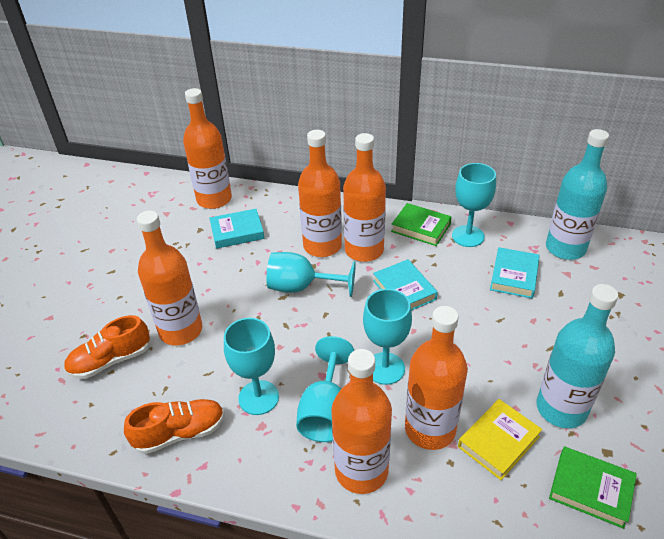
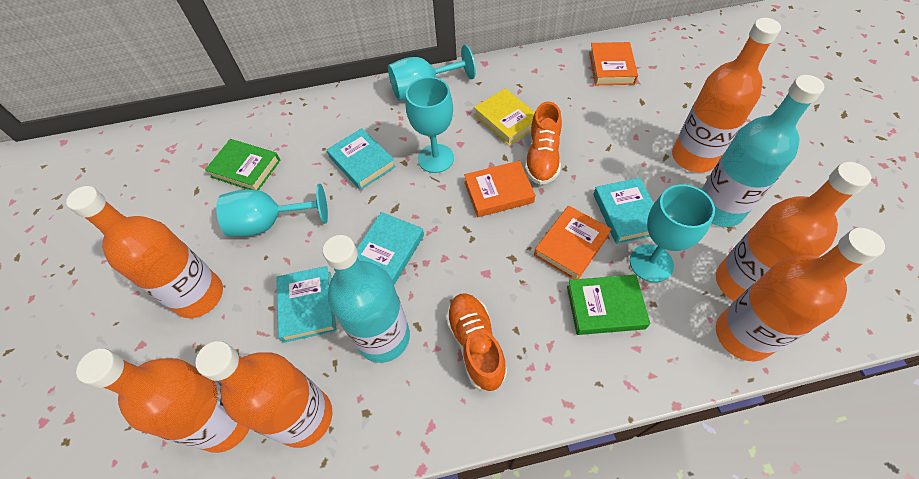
orange book: none = 0 -> [464,161,535,217] [534,206,611,280] [589,42,638,85] = 3
turquoise book: [209,209,264,249] [373,259,438,311] [490,247,540,298] = 3 -> [276,266,336,343] [327,128,396,190] [357,212,424,285] [593,178,654,244] = 4
turquoise goblet: [224,318,279,415] [266,252,356,297] [296,336,354,442] [363,289,412,385] [452,163,496,247] = 5 -> [216,184,328,236] [388,45,476,101] [405,77,454,173] [630,184,715,282] = 4

